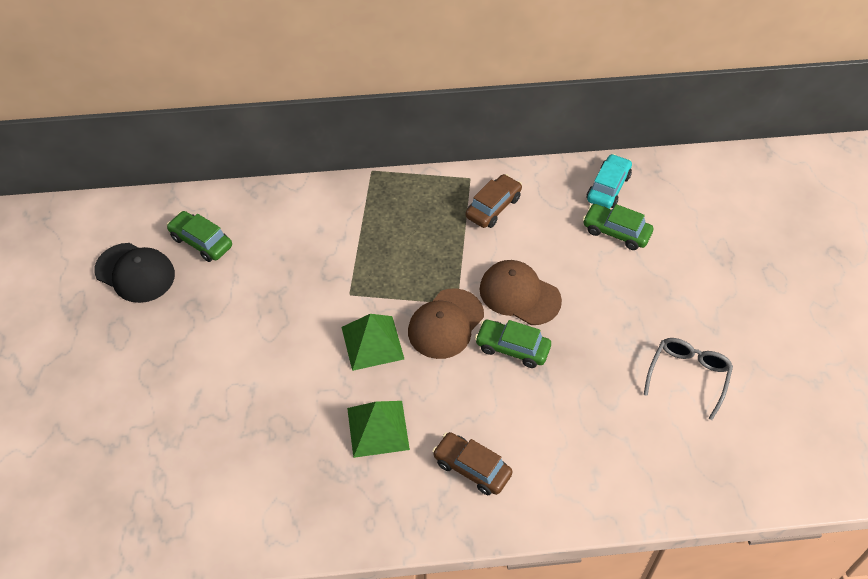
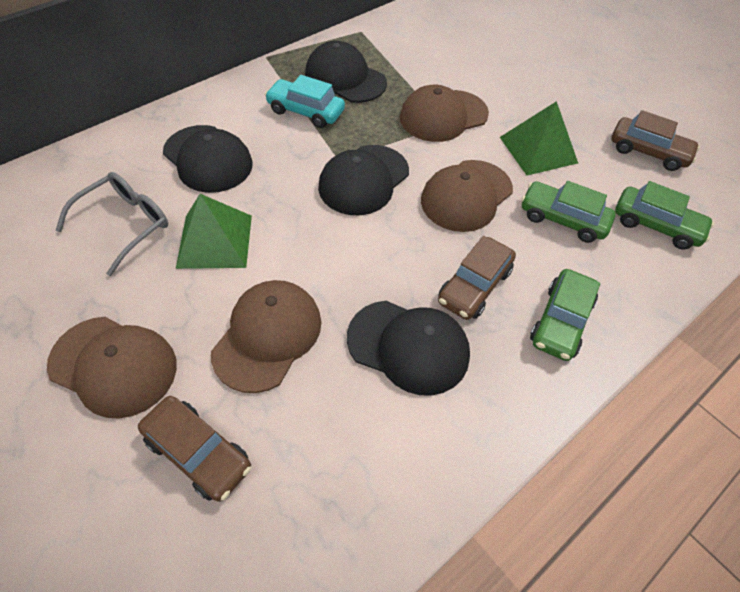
black cap: [94,243,175,303] = 1 -> [163,125,253,193] [305,41,387,103] [318,145,409,215] [347,301,470,396] = 4
brown cap: [408,288,484,359] [480,260,562,325] = 2 -> [47,317,177,418] [211,280,321,393] [400,85,489,142] [421,160,513,232] = 4
brown car: [433,432,513,495] [465,174,522,228] = 2 -> [138,396,251,502] [438,236,516,320] [611,110,700,171] = 3

